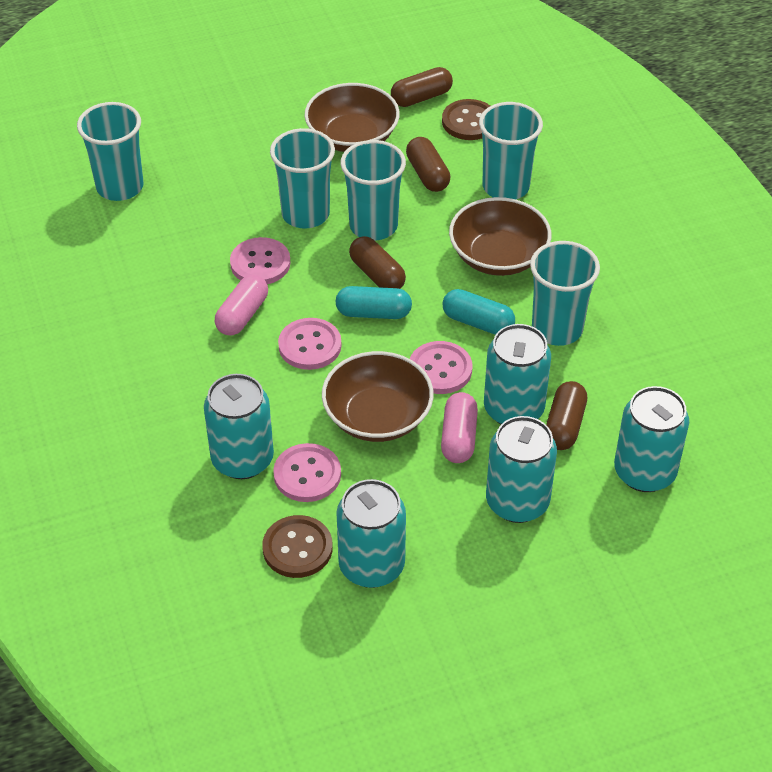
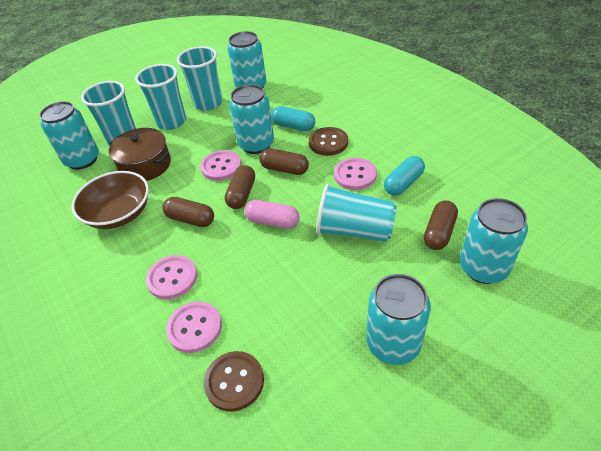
brown bowl: [305,83,400,152] [322,351,434,442] [449,197,551,276] = 3 -> [71,171,149,229] = 1
brown pot: none = 0 -> [109,128,171,181] = 1
pink capsule: [215,275,268,335] [441,392,478,463] = 2 -> [245,200,300,229] = 1
turquoise cup: [77,102,143,201] [270,128,335,228] [341,140,406,240] [479,102,543,199] [530,241,600,346] = 5 -> [81,81,136,146] [135,64,186,130] [177,46,222,111] [317,184,397,242] = 4

